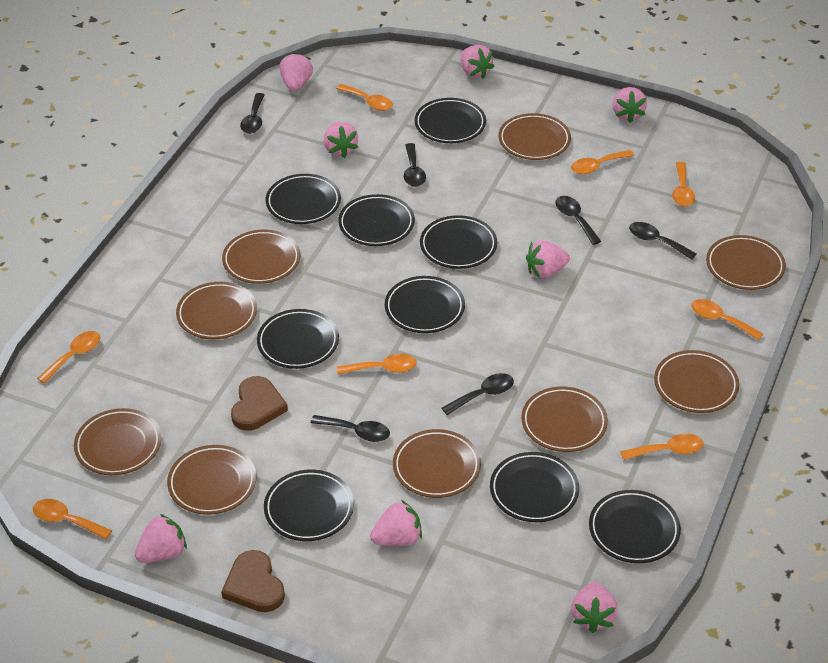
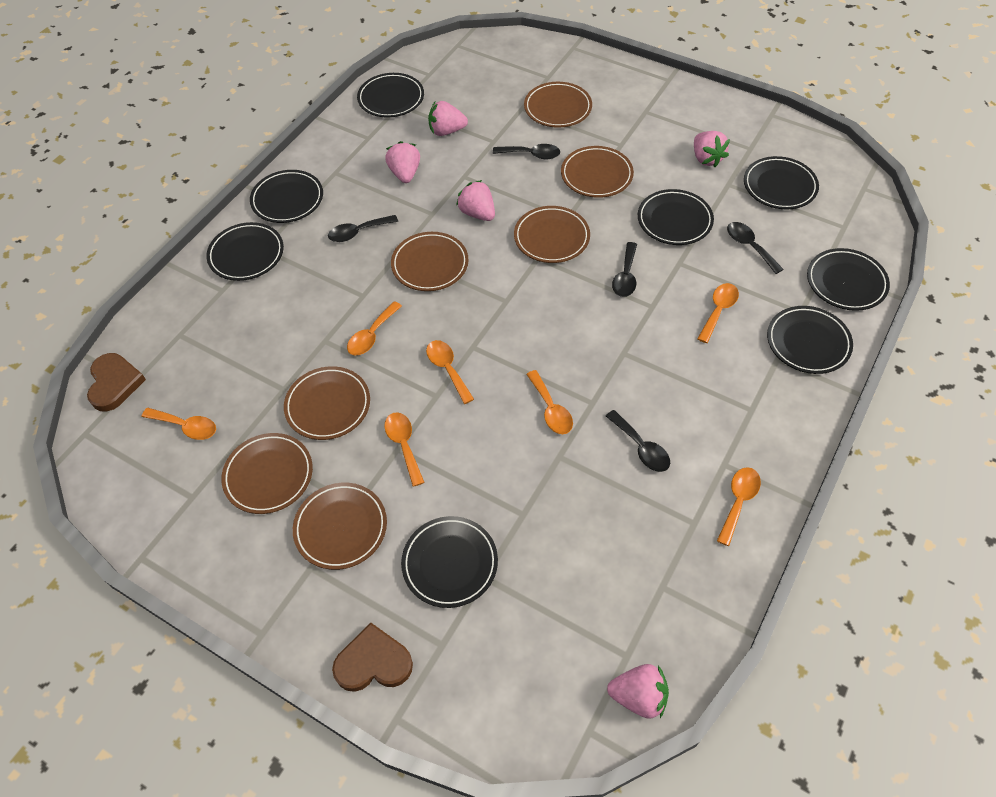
black plate: [257,309,339,369] [264,470,354,541] [266,174,341,224] [338,194,415,246] [385,276,465,333] [415,98,486,143] [420,215,497,269] [490,452,579,522] [589,490,681,563] = 9 -> [206,222,284,281] [250,170,323,223] [357,73,424,118] [401,516,498,608] [638,189,714,245] [744,156,819,209] [767,306,853,374] [807,248,890,311] = 8
black spoon: [240,93,265,134] [310,415,390,442] [404,143,426,187] [442,373,514,415] [555,196,601,245] [629,222,697,260] = 6 -> [328,215,398,242] [493,144,560,159] [606,410,670,472] [612,242,637,297] [727,222,784,274] = 5
brown plate: [74,408,162,475] [167,445,256,515] [176,282,257,339] [222,229,300,284] [393,429,481,498] [498,113,571,160] [521,386,608,452] [654,350,739,413] [706,235,786,290] = 9 -> [221,433,313,514] [284,366,370,440] [293,483,387,570] [391,232,468,291] [514,206,590,263] [524,82,592,128] [561,146,634,198] = 7
orange spoon: [33,499,112,539] [37,331,101,384] [336,84,393,111] [337,354,417,375] [571,150,634,174] [620,434,703,460] [672,162,695,207] [691,299,763,340] = 8 -> [142,408,216,440] [347,301,402,356] [384,412,425,487] [426,340,474,404] [526,370,573,434] [697,283,739,343] [717,467,761,546] = 7
pink strawberry: [135,514,187,563] [279,52,313,91] [324,122,358,158] [370,500,422,546] [460,45,495,79] [526,240,570,278] [571,582,618,633] [612,87,647,123] = 8 -> [385,141,420,183] [428,101,468,136] [456,180,495,221] [607,664,669,719] [694,131,730,167] = 5

